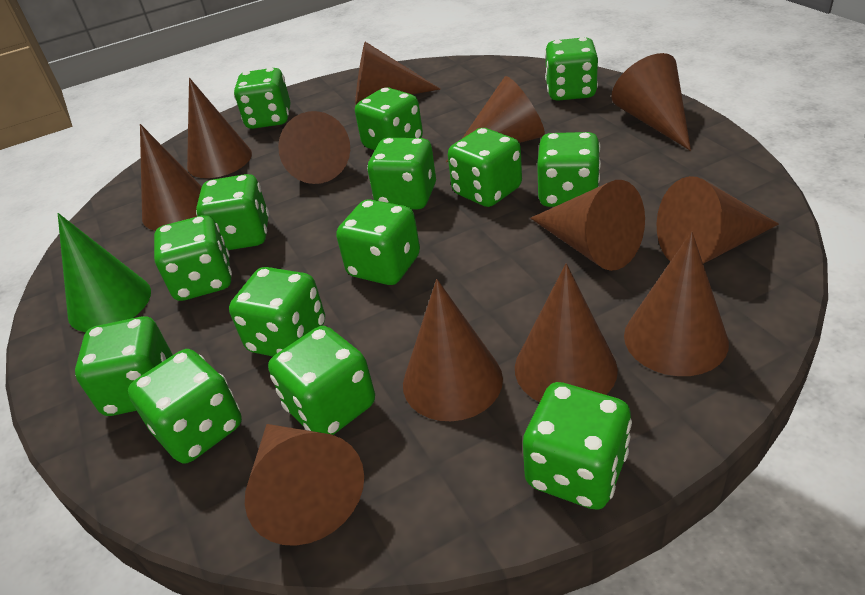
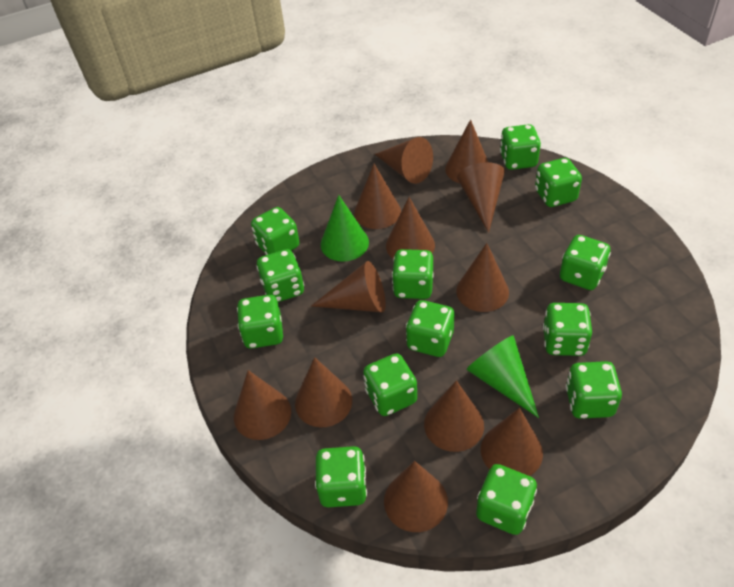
green cone: [58,213,151,332] = 1 -> [321,195,369,262] [466,335,539,418] = 2
green dice: [75,316,173,416] [128,349,242,464] [154,215,232,301] [196,174,269,250] [229,267,325,357] [234,68,290,129] [268,326,375,435] [336,199,420,285] [355,87,423,150] [367,138,436,210] [448,128,522,207] [523,382,632,510] [537,132,601,207] [545,37,598,101] = 14 -> [237,295,283,349] [251,207,299,255] [256,249,304,302] [315,446,367,508] [363,353,417,416] [392,249,434,299] [406,300,454,357] [476,464,537,535] [500,124,541,170] [535,158,582,207] [543,303,592,356] [560,235,611,290] [565,361,622,419] = 13

